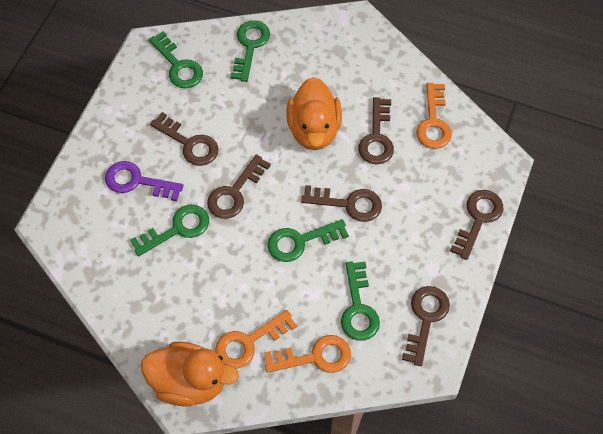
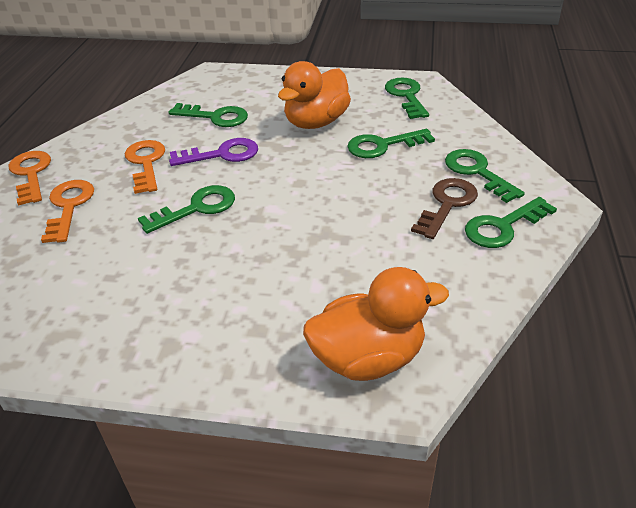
brown key: [150,112,218,166] [207,154,271,219] [301,185,382,222] [358,97,394,164] [402,286,450,366] [450,190,503,260] = 6 -> [411,178,478,239] = 1
green key: [130,205,209,256] [149,31,203,89] [230,20,270,82] [267,219,349,262] [341,261,380,341] = 5 -> [138,185,235,234] [168,103,248,127] [347,129,435,158] [385,77,429,119] [445,149,525,203] [465,197,557,248] = 6

